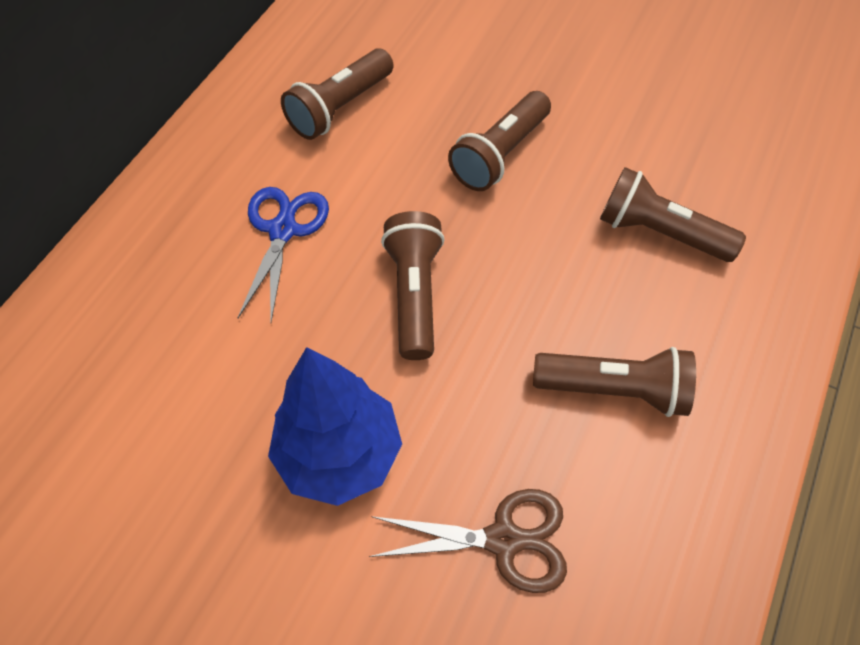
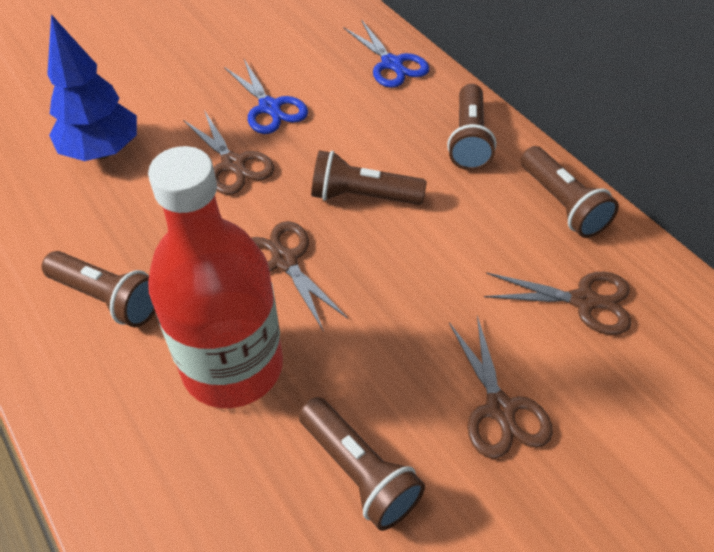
blue scissors: [238,187,329,322] = 1 -> [224,59,308,134] [344,20,430,88] = 2
brown scissors: [369,489,567,593] = 1 -> [183,110,275,195] [251,221,349,332] [449,316,553,459] [484,272,631,335] = 4
red bottle: none = 0 -> [148,146,283,408] = 1

